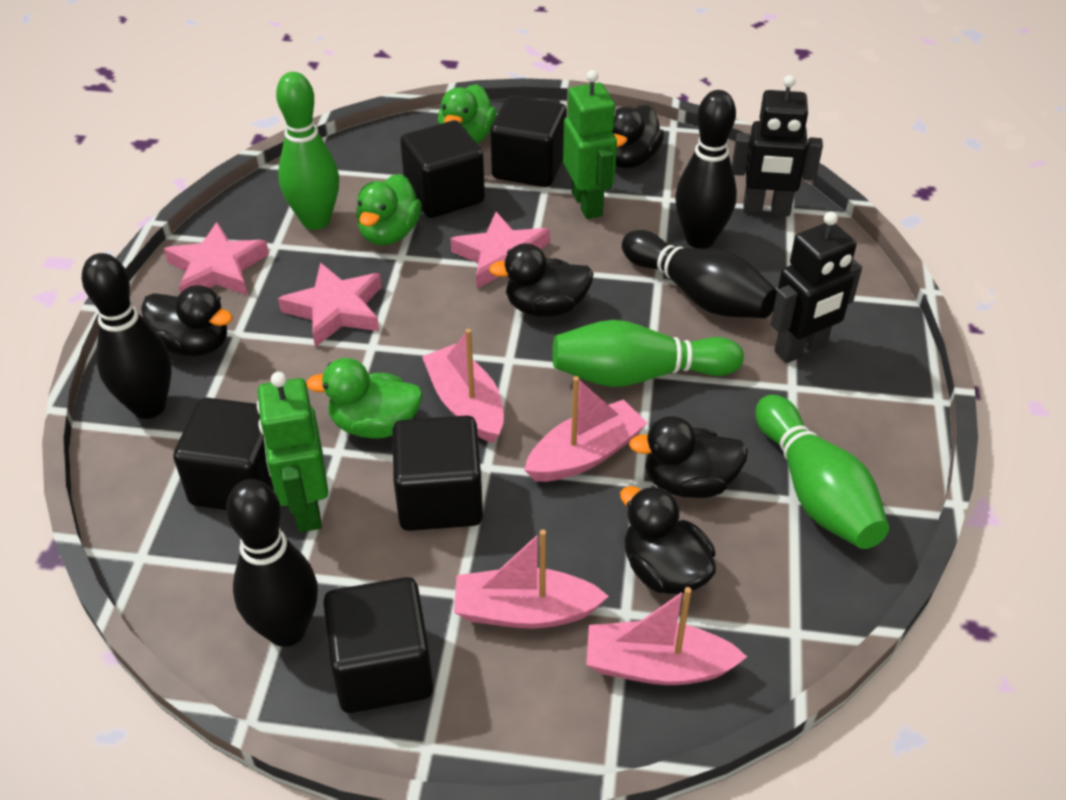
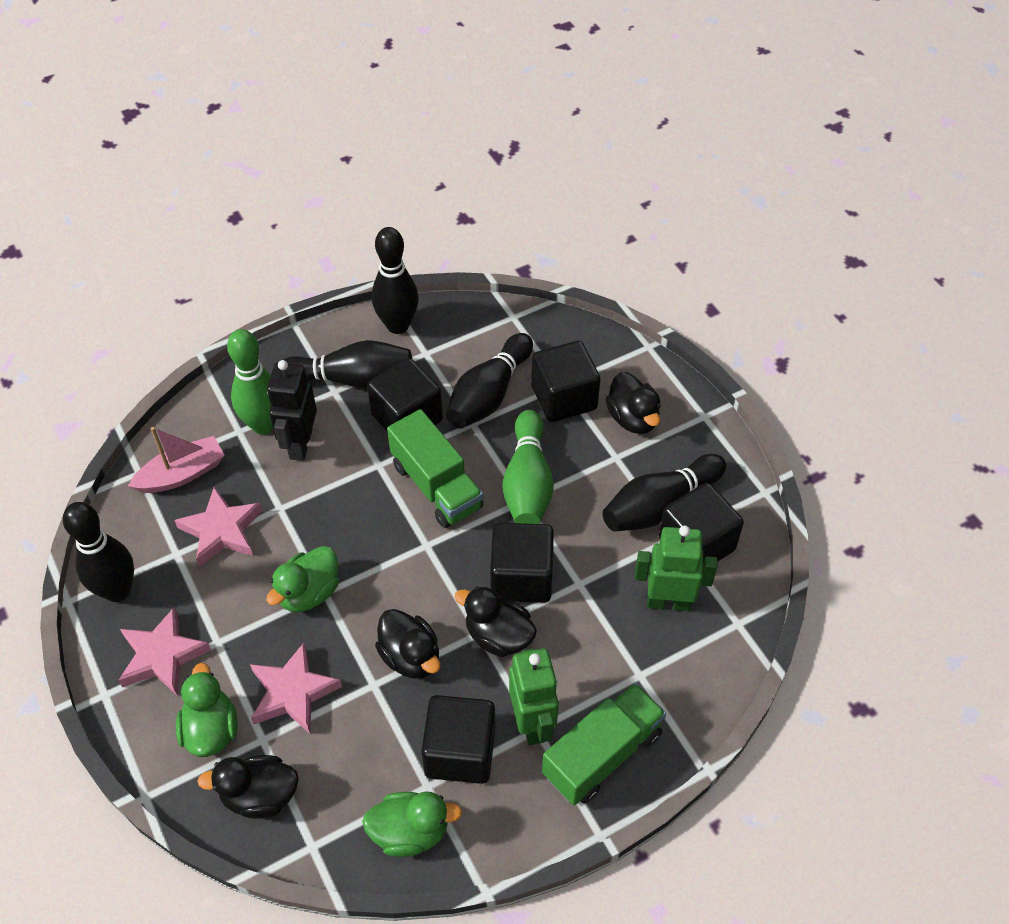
black bowling pin: [82,253,172,419] [226,479,318,647] [622,230,777,318] [675,90,737,249] = 4 -> [63,502,134,602] [283,340,412,388] [372,227,419,334] [446,333,533,428] [603,454,726,532] = 5
black duck: [141,285,233,357] [489,243,594,317] [612,105,664,168] [620,486,716,595] [629,416,748,498] = 5 -> [197,755,299,818] [375,609,440,679] [455,586,537,657] [606,372,661,434] = 4
black robot: [732,75,823,216] [771,211,862,363] = 2 -> [267,360,317,461] = 1
green bowling pin: [276,72,339,230] [552,320,744,387] [755,395,889,549] = 3 -> [227,329,273,435] [503,410,554,524] = 2
green truck: none = 0 -> [387,409,484,528] [542,683,666,805] = 2
pink boat: [422,329,504,443] [454,529,609,629] [524,376,648,482] [586,587,747,685] = 4 -> [128,427,225,493] = 1

